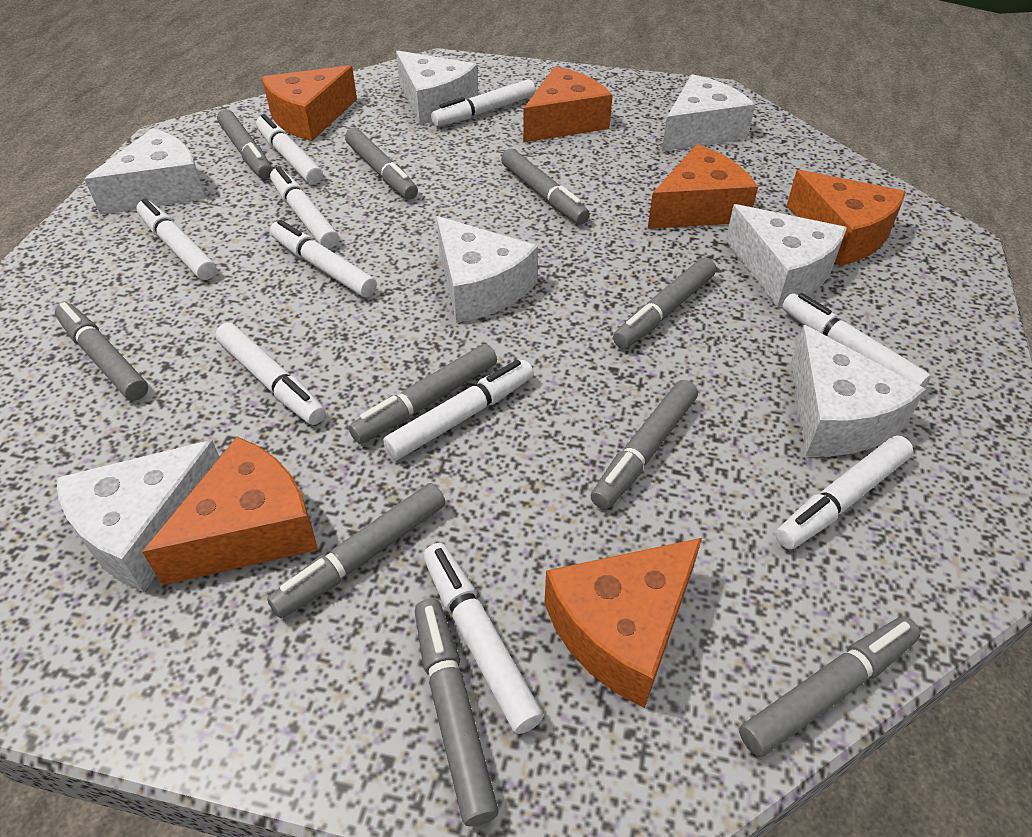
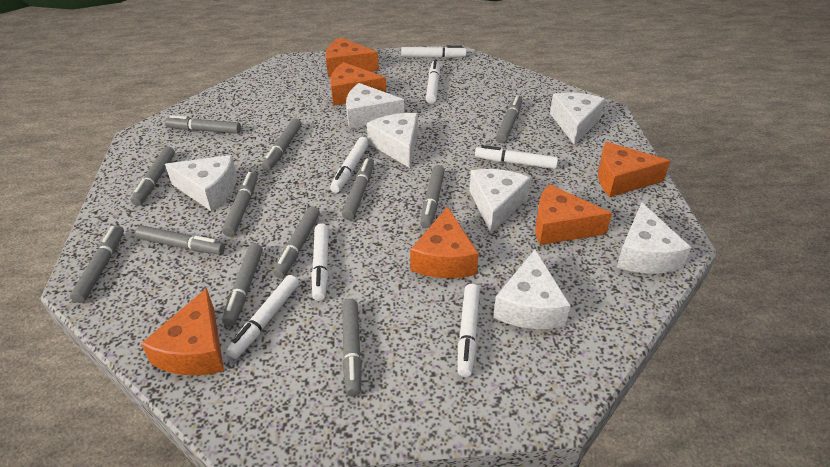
grey marker: [55,302,148,401] [217,109,273,179] [267,483,446,618] [345,128,418,200] [349,344,497,444] [415,599,499,826] [501,149,590,225] [591,380,698,509] [613,257,716,349] [739,616,921,757] = 10 -> [70,225,124,303] [131,146,175,206] [135,225,225,255] [165,115,241,134] [222,172,258,237] [222,243,262,326] [262,118,302,171] [273,207,320,278] [342,158,374,220] [342,299,362,396] [420,165,445,228] [496,95,522,143] = 12
white marker: [136,198,217,280] [215,323,326,425] [256,114,323,184] [270,166,339,249] [270,220,377,297] [383,360,534,460] [423,543,543,734] [431,79,535,127] [776,435,913,549] [782,293,931,388] = 10 -> [226,275,299,359] [311,223,329,301] [330,137,369,193] [401,45,467,58] [426,60,440,104] [457,284,480,377] [475,145,558,169] = 7

